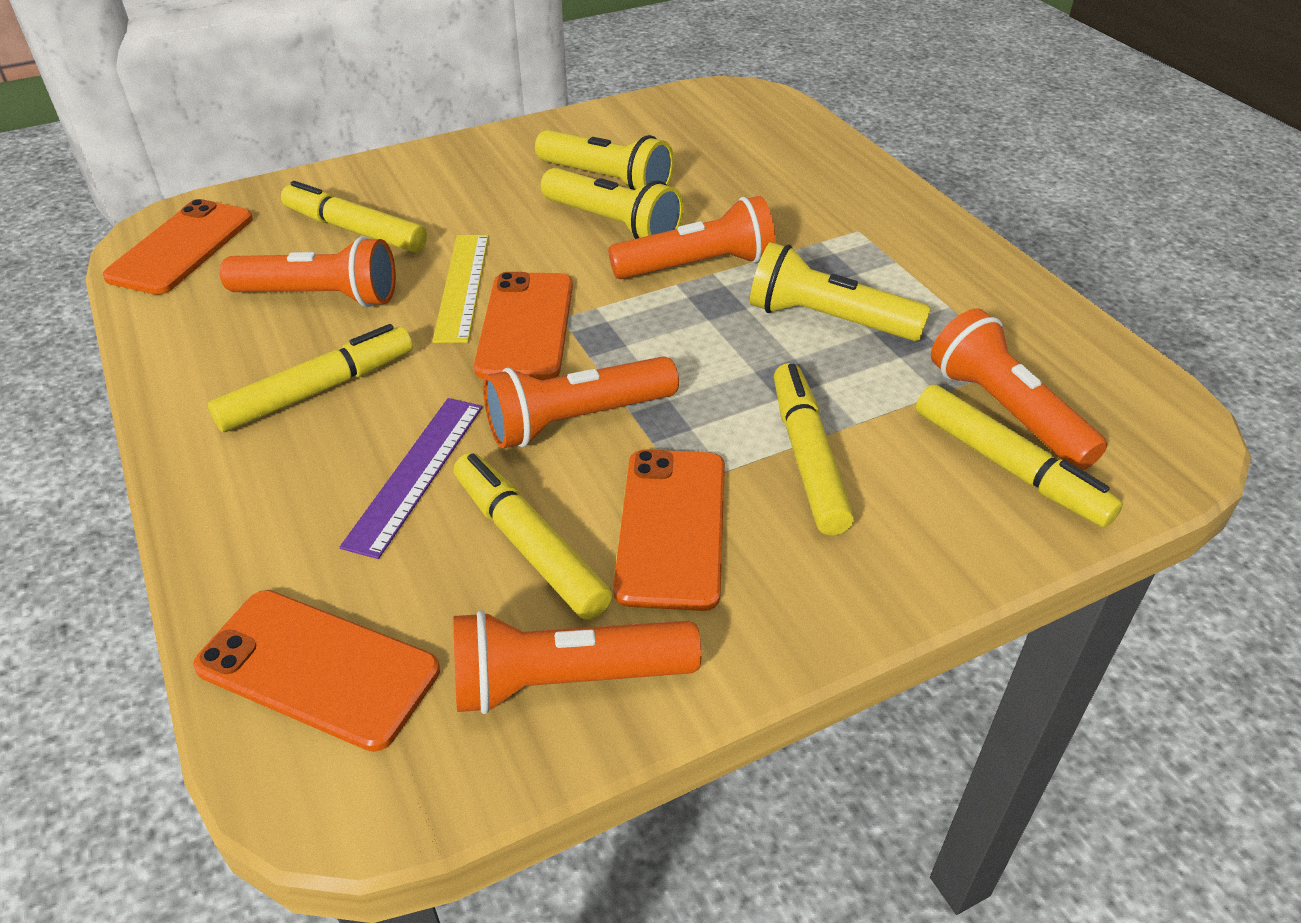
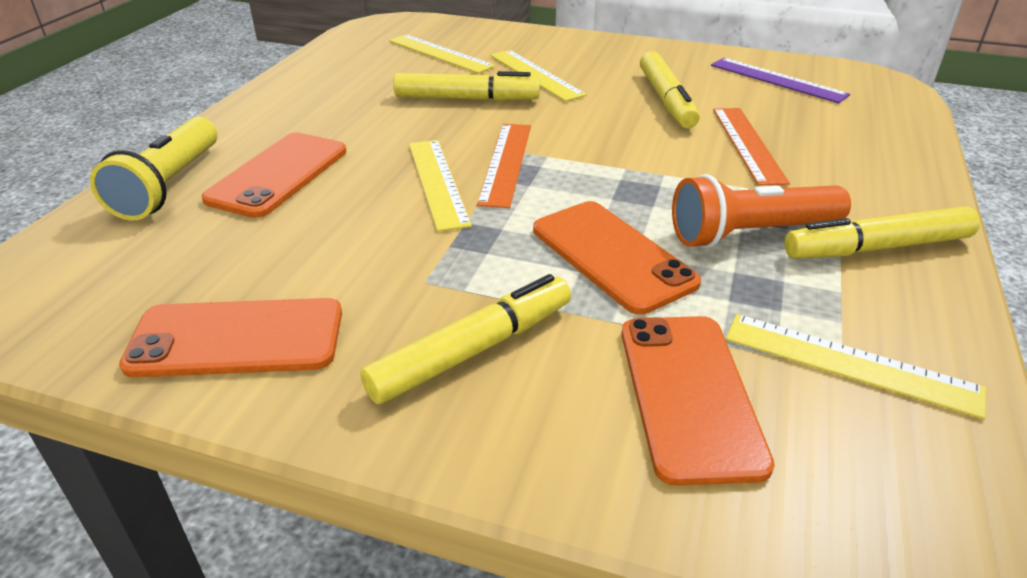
orange flashlight: [220,237,396,307] [454,610,702,714] [483,356,679,449] [608,196,776,279] [931,308,1107,470] = 5 -> [672,174,851,248] = 1
orange ruler: none = 0 -> [477,124,531,208] [713,108,790,185] = 2
yellow flashlight: [535,130,674,190] [541,168,684,239] [750,242,931,341] = 3 -> [90,117,217,220] = 1
yellow marker: [208,324,413,432] [281,181,427,253] [454,453,613,620] [774,363,854,535] [916,384,1123,527] = 5 -> [360,274,571,404] [393,71,540,101] [640,51,700,128] [784,206,980,259] = 4
yellow ruler: [432,235,489,343] = 1 -> [389,34,495,74] [409,140,472,232] [490,50,587,102] [726,314,986,419] = 4

